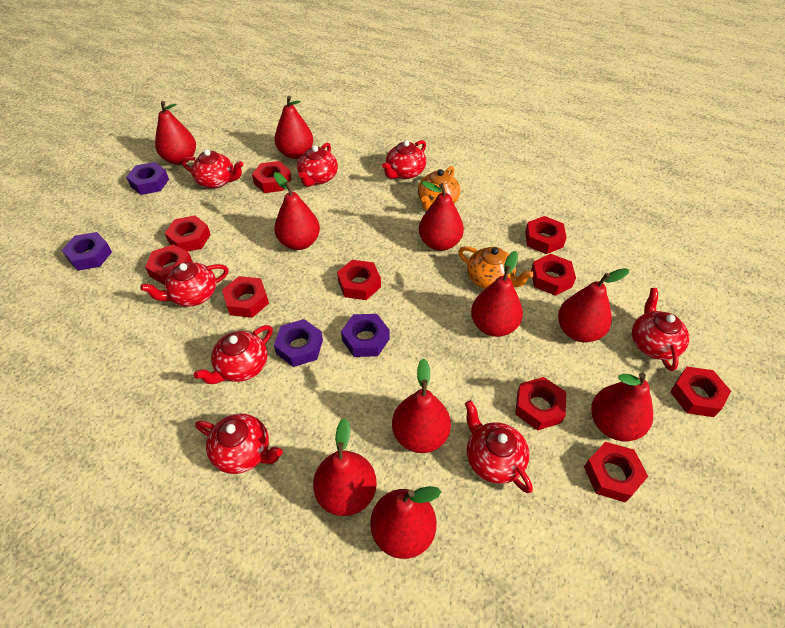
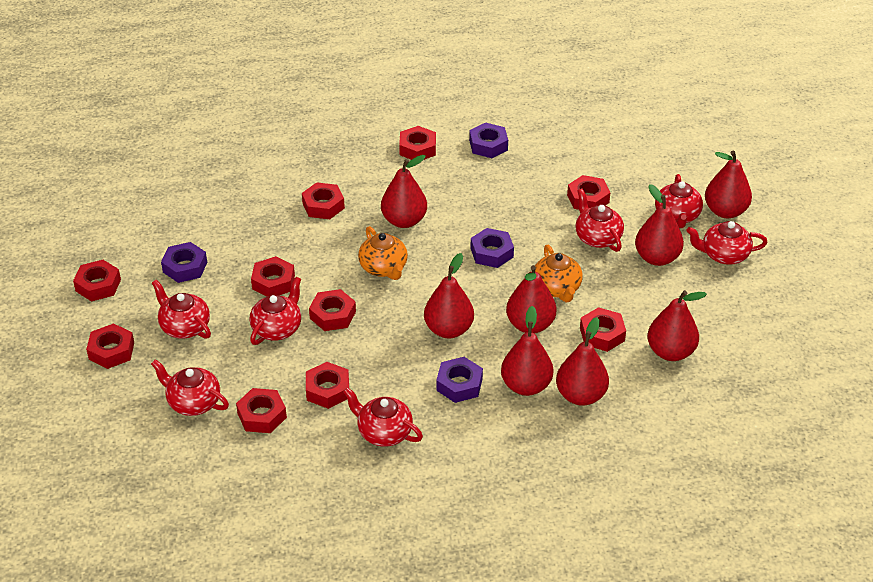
red pear: [155,101,196,165] [273,172,320,250] [274,96,313,159] [313,418,377,516] [370,486,441,559] [392,358,451,453] [419,181,464,251] [471,251,523,337] [558,268,629,342] [591,373,653,441] = 10 -> [381,155,427,228] [424,253,474,338] [501,306,553,396] [506,265,557,333] [556,317,609,406] [635,184,684,266] [647,290,707,361] [705,151,752,218] = 8
red teapot: [140,262,229,307] [182,149,244,189] [194,325,273,384] [195,414,283,474] [297,143,338,187] [382,140,426,179] [465,400,533,493] [632,288,689,371] = 8 -> [151,359,229,416] [152,280,211,339] [250,277,301,345] [343,387,423,446] [576,189,624,252] [655,174,703,228] [686,221,768,265] = 7

